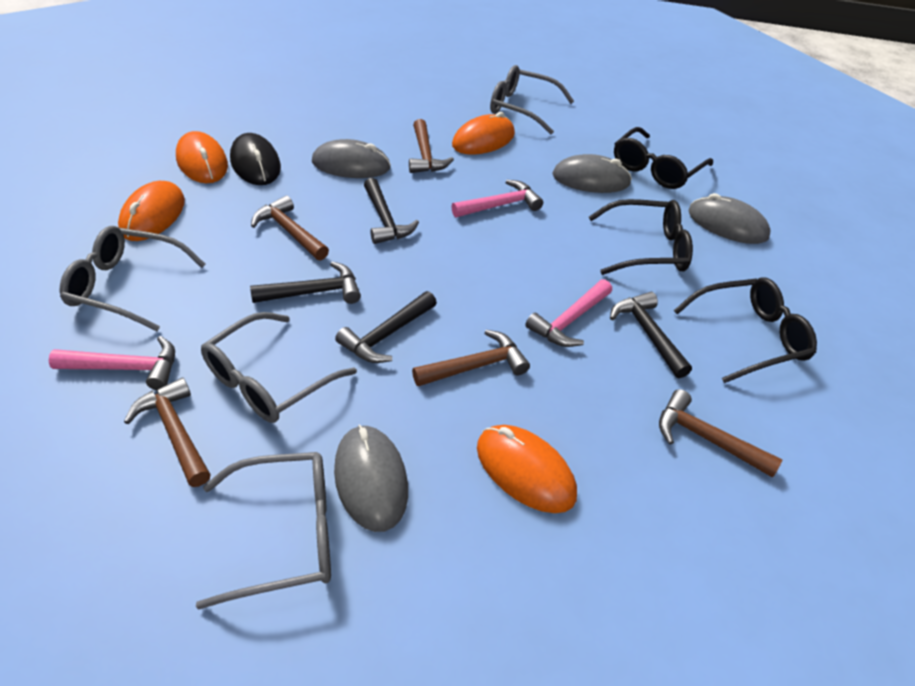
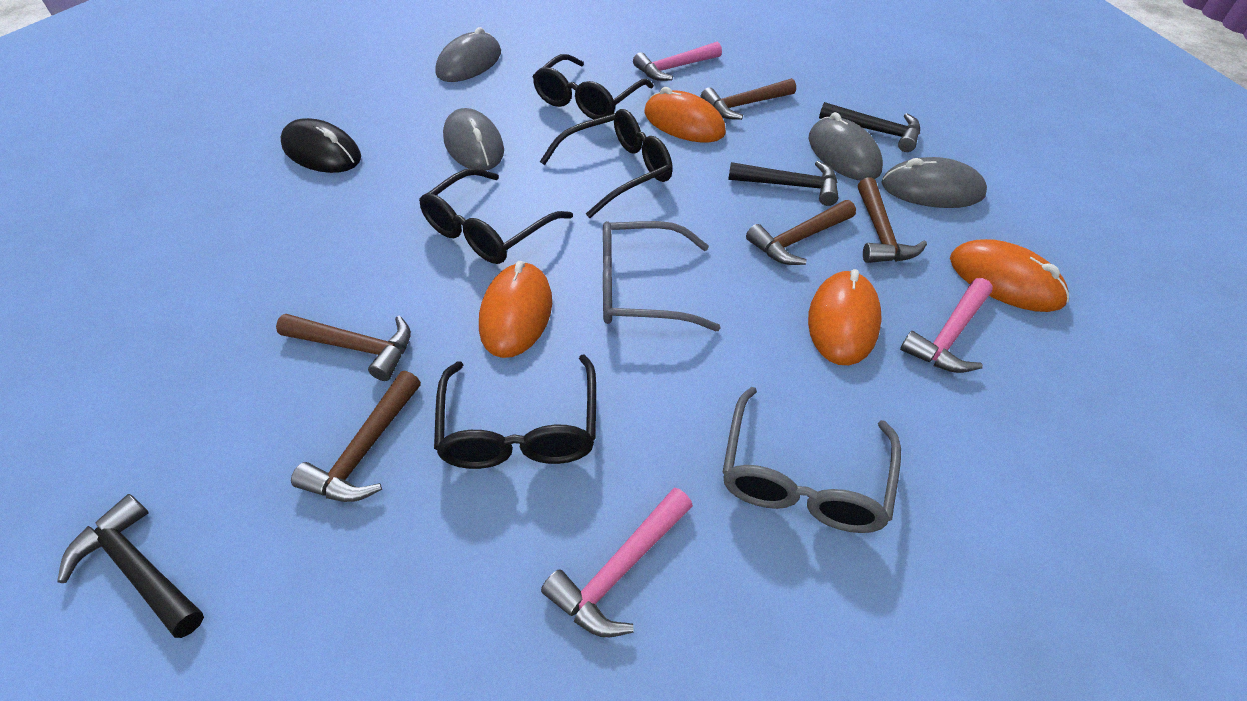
black glasses: [589,199,693,275] [614,127,713,189] [674,278,817,383] = 3 -> [419,168,573,264] [434,354,596,469] [533,54,654,119] [540,109,673,218] = 4
black hammer: [250,261,361,304] [335,291,437,363] [364,178,419,244] [610,292,692,378] = 4 -> [57,494,204,638] [728,161,838,206] [819,102,920,152] = 3
grey glasses: [60,226,206,331] [196,452,331,610] [201,312,357,423] [490,65,574,135] = 4 -> [603,221,721,331] [723,387,901,533] = 2

